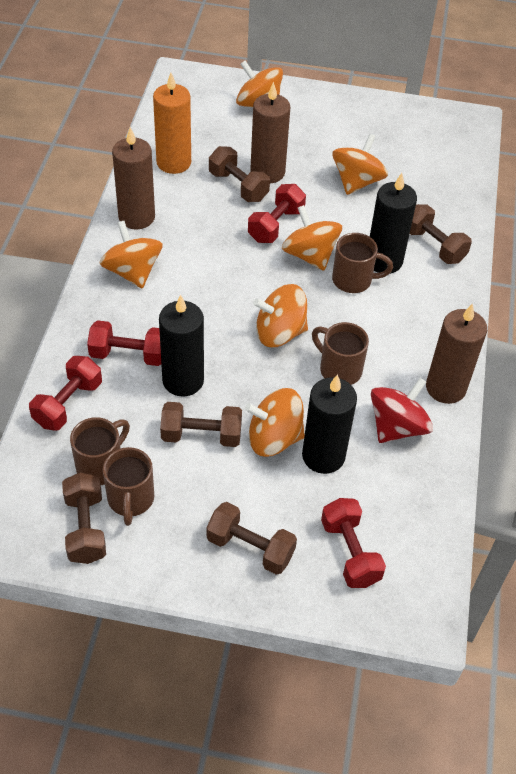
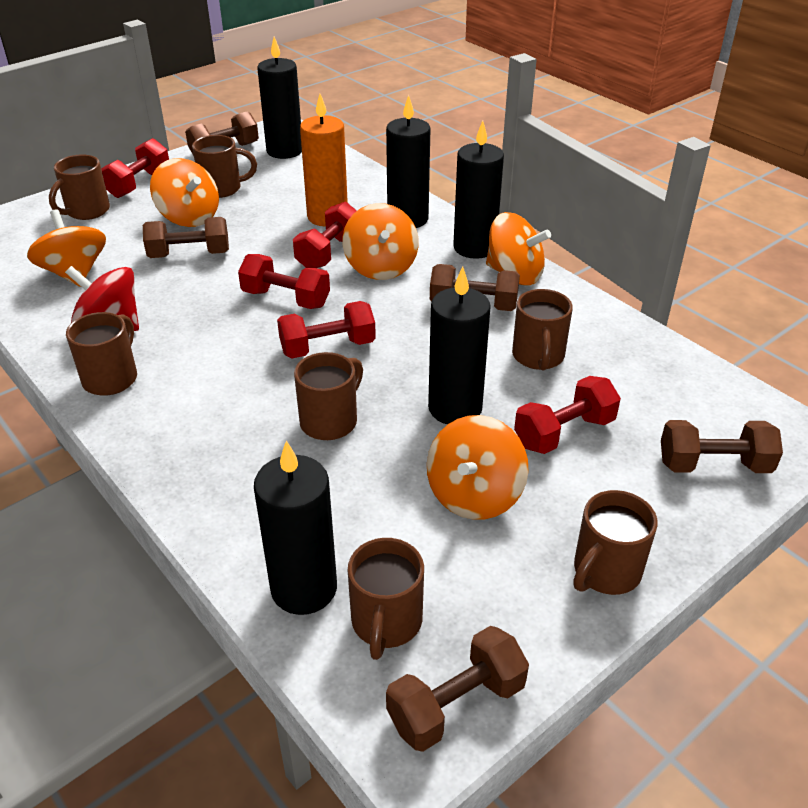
black candle: [159,295,204,397] [302,374,357,474] [370,173,417,274] = 3 -> [254,441,337,615] [257,37,302,159] [386,95,431,228] [428,267,491,424] [453,121,504,259] = 5
brown candle: [112,127,155,230] [250,82,290,183] [426,303,487,404] = 3 -> none = 0
brown mug: [70,417,130,485] [103,447,154,526] [312,322,369,385] [332,233,393,293] = 4 -> [49,155,110,220] [66,312,137,396] [192,135,257,198] [294,352,363,440] [348,538,424,660] [512,289,573,370] [574,490,658,595] = 7
orange spinning top: [99,221,163,288] [236,61,283,107] [245,388,305,457] [253,284,308,347] [282,205,342,271] [332,134,388,195] = 6 -> [27,209,106,287] [150,158,219,227] [342,203,419,280] [427,415,529,520] [486,212,551,285] = 5
red dumbbell: [29,356,102,431] [87,320,161,366] [248,184,306,243] [321,498,386,588] = 4 -> [101,138,169,198] [238,254,330,309] [277,301,376,358] [293,202,357,268] [514,376,621,454] = 5

